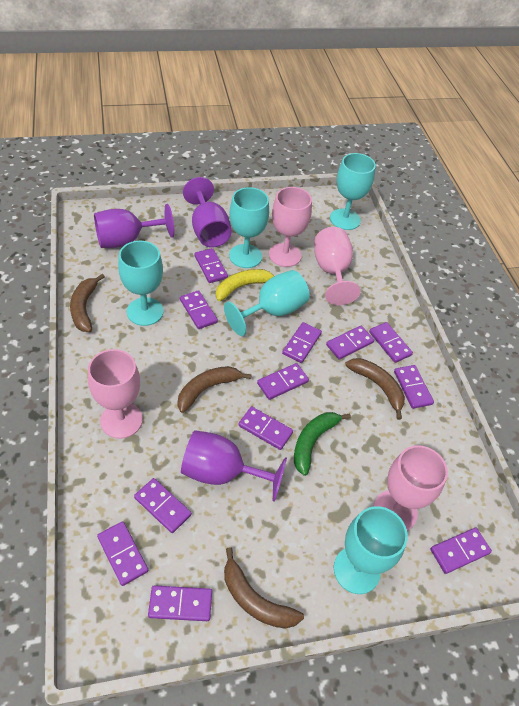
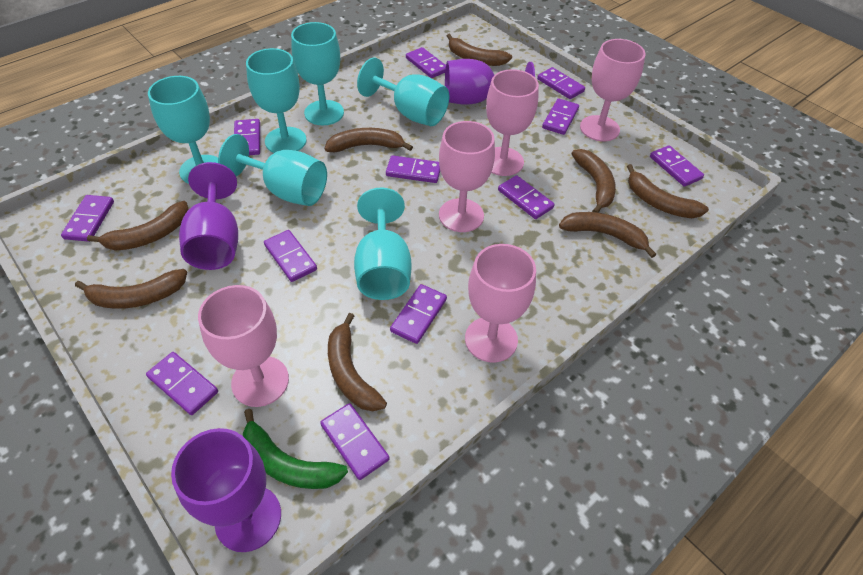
brown banana: [70,274,105,332] [178,366,252,413] [224,547,304,629] [345,358,405,420] = 4 -> [75,269,187,309] [87,201,189,251] [325,128,413,152] [328,313,387,411] [447,33,512,66] [559,212,656,258] [571,149,616,213] [627,164,709,218] = 8
pink goblet: [88,349,143,439] [269,187,312,267] [314,227,361,305] [374,445,448,531] = 4 -> [198,285,289,407] [439,121,495,232] [465,244,536,363] [486,69,539,176] [580,39,645,142] = 5
turquoise goblet: [118,241,164,326] [224,270,310,336] [229,187,269,268] [330,153,376,230] [334,506,408,594] = 5 -> [148,76,218,184] [218,134,327,206] [246,48,307,153] [291,22,344,125] [354,188,411,300] [357,58,449,126] = 6
yellow banana: [216,269,274,301] = 1 -> none = 0

